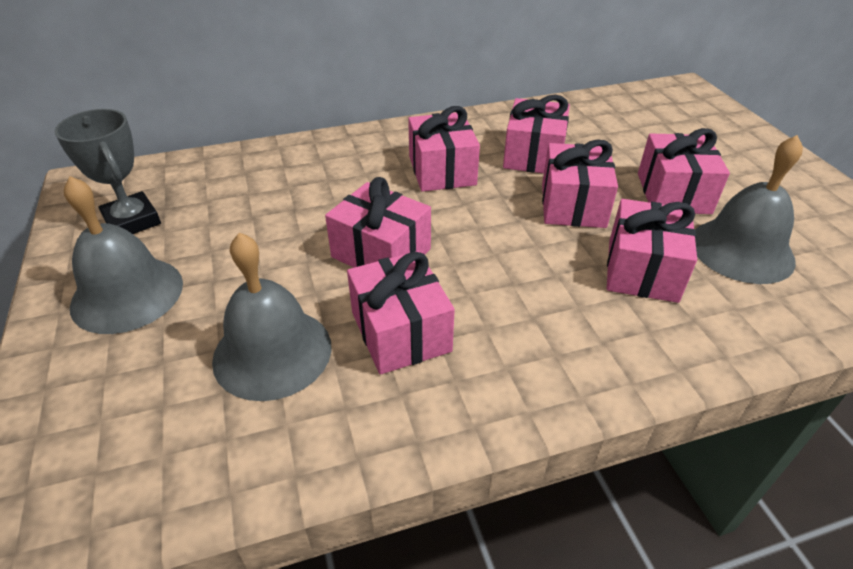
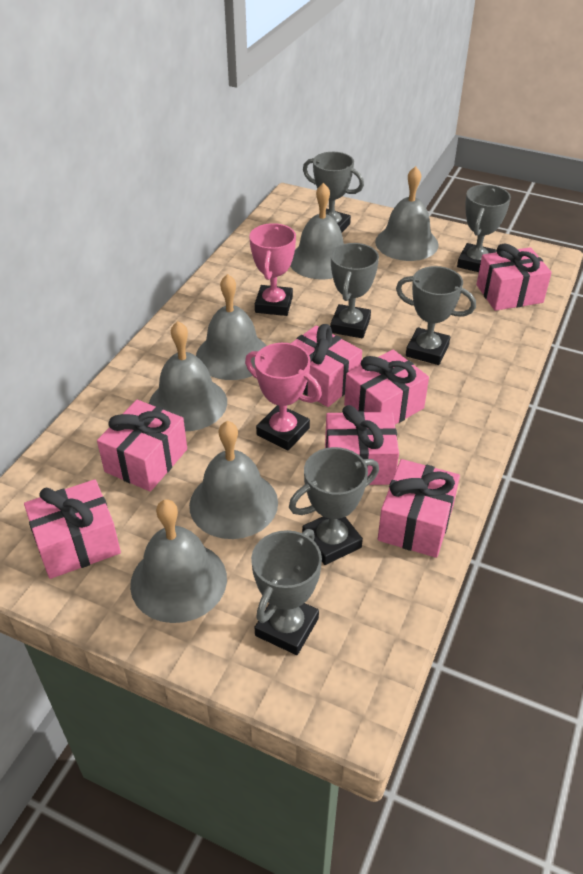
grey bell: [64,176,183,334] [212,232,331,401] [695,135,803,284] = 3 -> [130,499,227,623] [149,321,227,431] [189,421,278,539] [196,274,266,380] [290,183,344,280] [375,166,439,261] = 6
grey trophy: [54,109,161,234] = 1 -> [251,529,322,655] [289,447,379,565] [303,152,364,233] [330,243,379,338] [396,266,476,365] [457,185,511,272] = 6
pink trophy: none = 0 -> [245,343,322,451] [249,223,296,316] = 2

